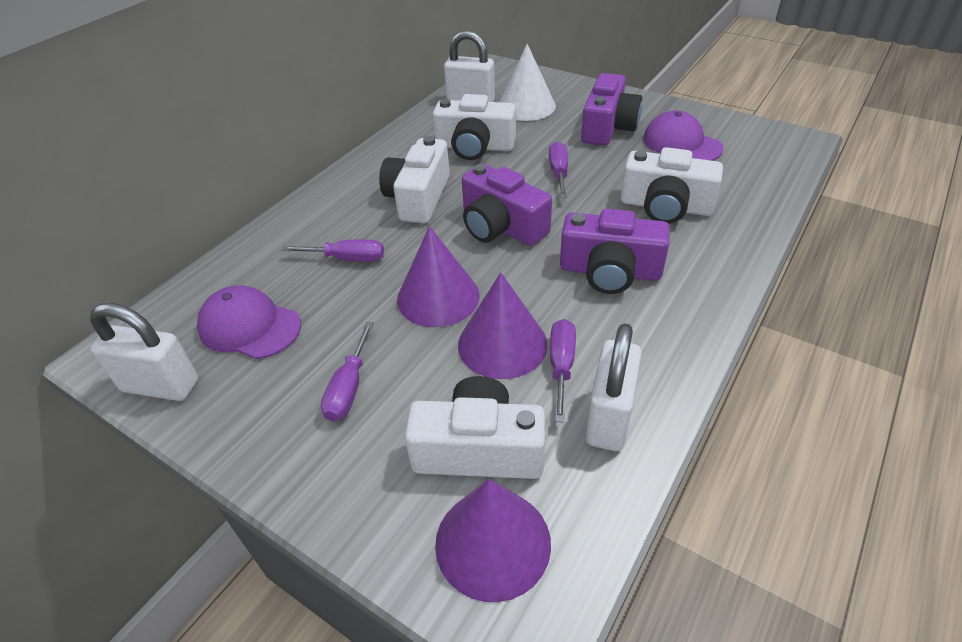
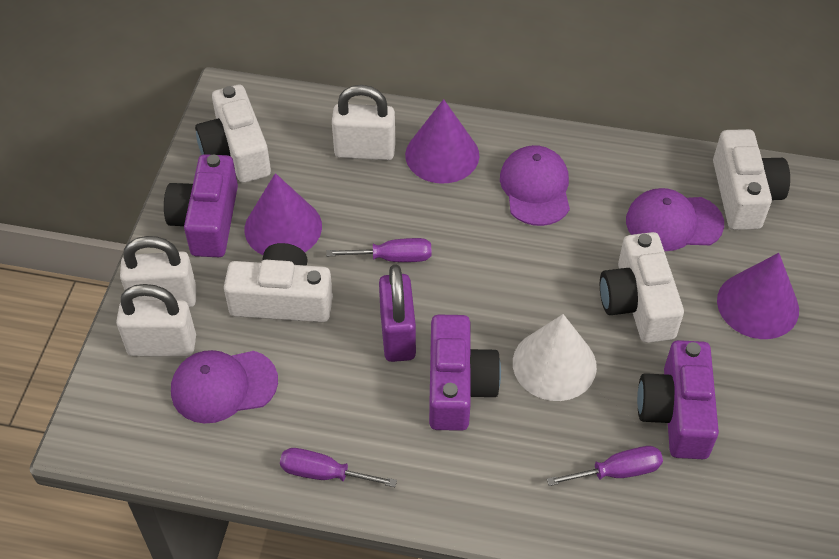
purple cap: [197,285,301,359] [643,110,724,161] = 2 -> [171,350,278,423] [500,145,570,226] [626,188,724,251] = 3
purple padlock: none = 0 -> [379,264,416,362] = 1
purple screwdriver: [282,239,384,262] [321,321,374,421] [549,141,568,198] [550,319,576,422] = 4 -> [280,448,397,487] [327,238,432,262] [547,446,663,486] = 3

